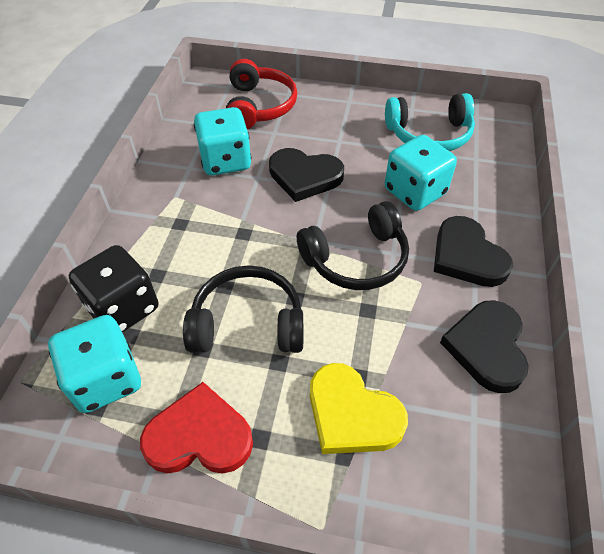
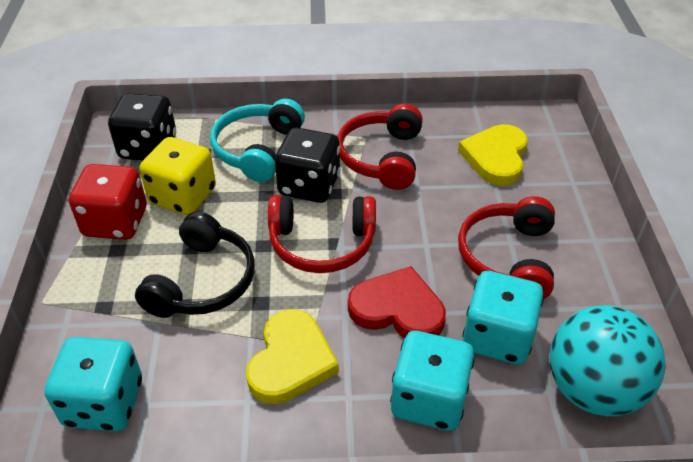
black dice: [69,245,158,333] = 1 -> [108,93,176,160] [275,128,340,203] = 2
black headphones: [183,265,303,353] [297,201,409,290] = 2 -> [135,211,255,318] = 1
black heart: [269,148,344,202] [434,216,513,287] [440,300,529,393] = 3 -> none = 0
red dice: none = 0 -> [69,164,147,240] = 1
red headphones: [226,59,297,129] = 1 -> [268,195,376,273] [337,104,423,190] [458,196,555,299] = 3
turquoise ball: none = 0 -> [549,305,666,416] = 1
yellow dice: none = 0 -> [139,137,216,215] = 1
yellow heart: [310,363,408,454] = 1 -> [246,309,339,404] [458,124,528,186] = 2

